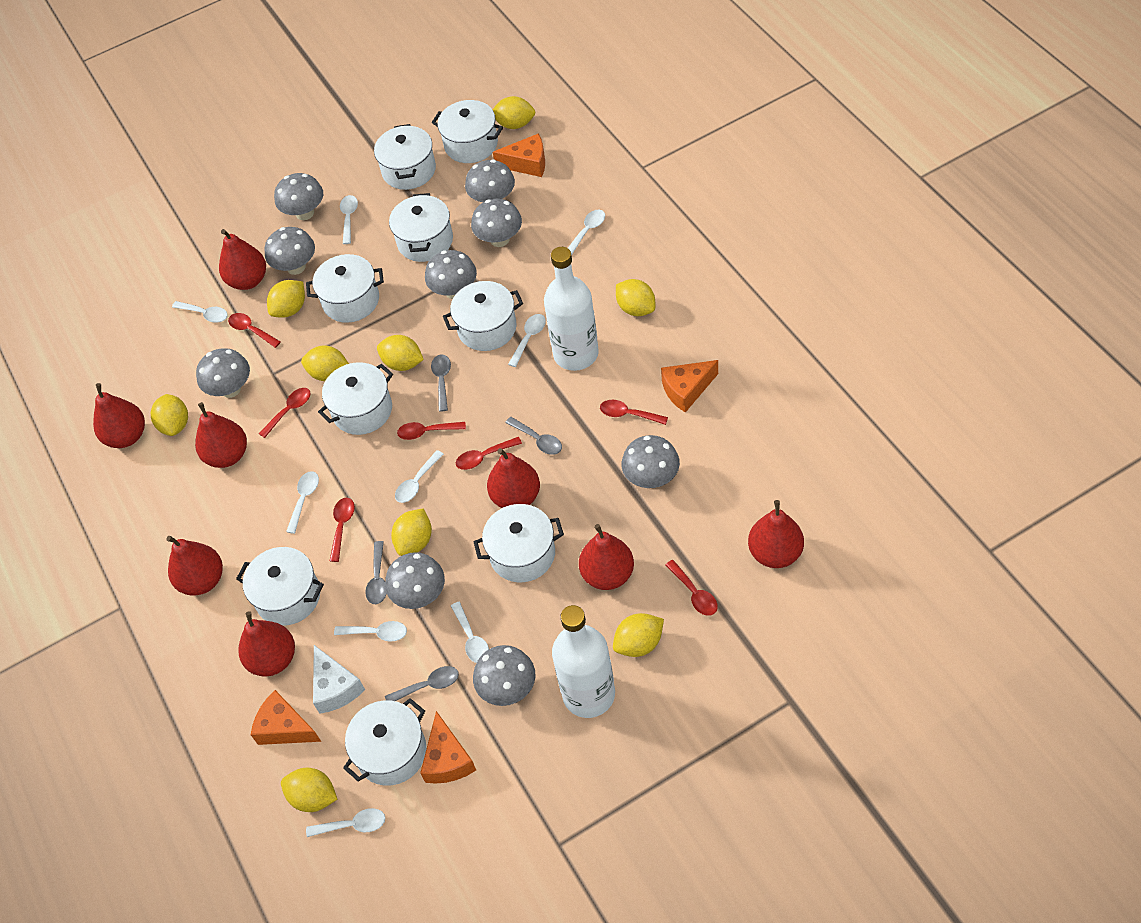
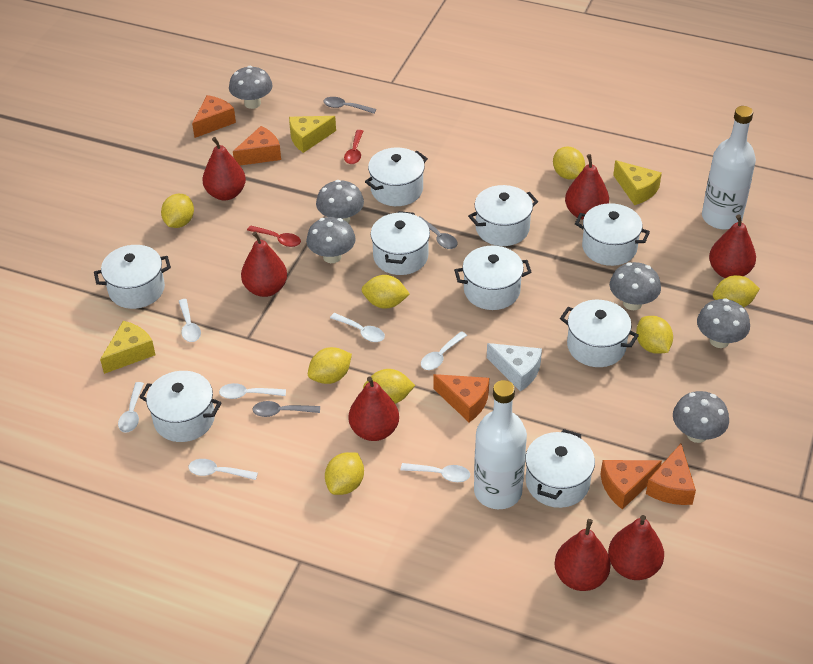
grey mushroom: [196,348,250,398] [264,227,315,275] [274,173,323,220] [385,552,445,609] [425,250,477,299] [465,159,515,202] [471,199,522,247] [473,645,536,706] [621,435,680,488] = 9 -> [229,66,273,109] [306,217,356,263] [316,180,364,223] [610,262,661,310] [673,391,729,443] [697,298,750,348] = 6
grey spoon: [365,541,387,604] [385,666,459,701] [431,354,451,412] [505,417,562,455] = 4 -> [252,401,320,417] [323,97,376,114] [419,216,458,249] = 3
orange cheese: [251,690,321,745] [420,711,476,784] [493,133,545,177] [661,360,718,413] = 4 -> [192,95,236,138] [233,126,281,166] [434,374,489,422] [600,460,662,509] [646,444,696,505] = 5
red pear: [93,383,145,448] [166,536,223,596] [195,402,247,468] [219,229,266,290] [238,611,295,677] [487,448,540,508] [579,524,634,590] [748,500,804,568] = 8 -> [203,137,246,200] [241,231,287,297] [349,377,399,441] [554,519,611,591] [565,154,609,220] [608,515,664,580] [709,214,756,278] = 7
red spoon: [228,313,281,348] [259,388,311,438] [330,498,355,562] [397,422,466,440] [456,437,522,470] [600,400,668,425] [665,560,718,616] = 7 -> [247,225,301,247] [344,130,363,164] = 2
white spoon: [172,301,228,323] [286,471,319,534] [306,808,385,837] [334,621,407,642] [340,195,358,244] [395,450,444,503] [451,602,489,663] [508,314,546,367] [568,210,605,255] = 9 -> [118,382,144,433] [179,299,201,342] [188,459,258,480] [219,383,286,399] [330,313,385,342] [401,463,470,482] [421,331,467,370] = 7
yellow cheese: none = 0 -> [100,321,156,374] [289,116,336,153] [613,160,662,205] = 3
yellow lemon: [151,394,188,436] [267,280,305,318] [281,768,337,812] [301,345,349,381] [377,335,424,371] [391,508,432,556] [492,96,536,129] [613,613,664,657] [616,279,655,316] = 9 -> [161,194,194,228] [308,347,352,384] [325,452,364,495] [362,275,410,309] [363,369,415,404] [553,147,585,180] [636,316,673,354] [713,275,760,308] = 8

